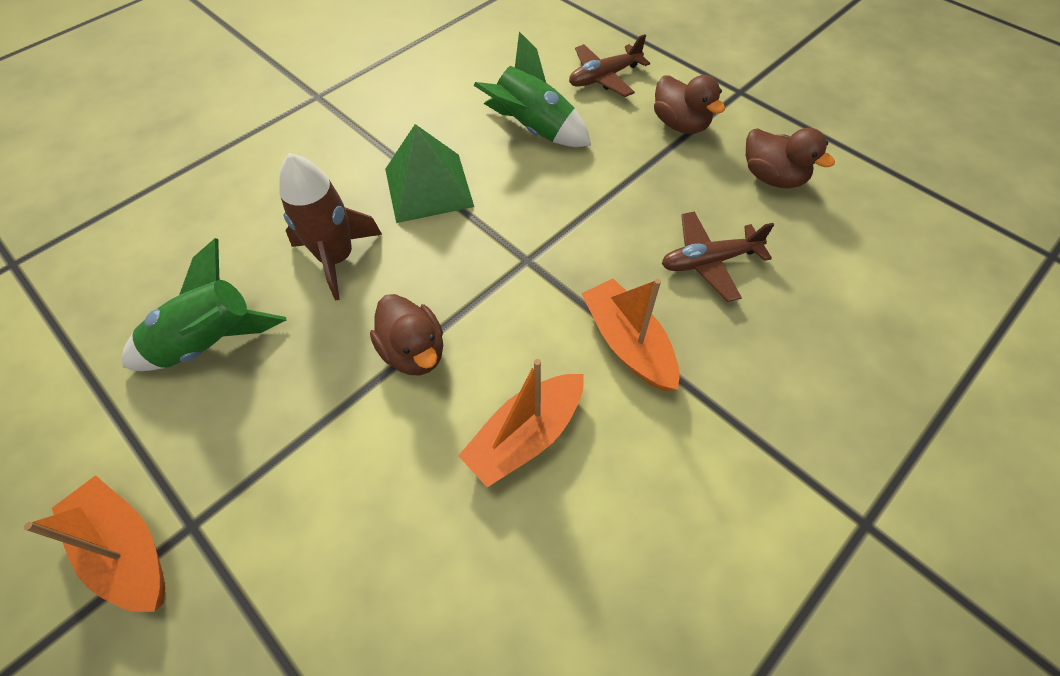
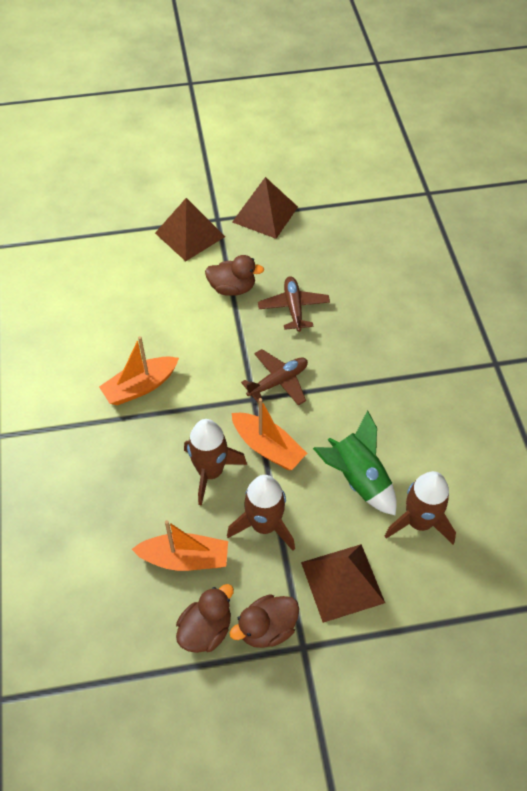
brown pyramid: none = 0 -> [155,198,225,261] [232,177,298,239] [301,544,385,623] = 3
brown rocket: [279,153,382,300] = 1 -> [184,419,247,506] [227,475,295,551] [385,471,456,544] = 3
green pyramid: [385,124,474,223] = 1 -> none = 0
green rocket: [122,238,287,371] [474,32,591,147] = 2 -> [313,411,397,516] = 1

